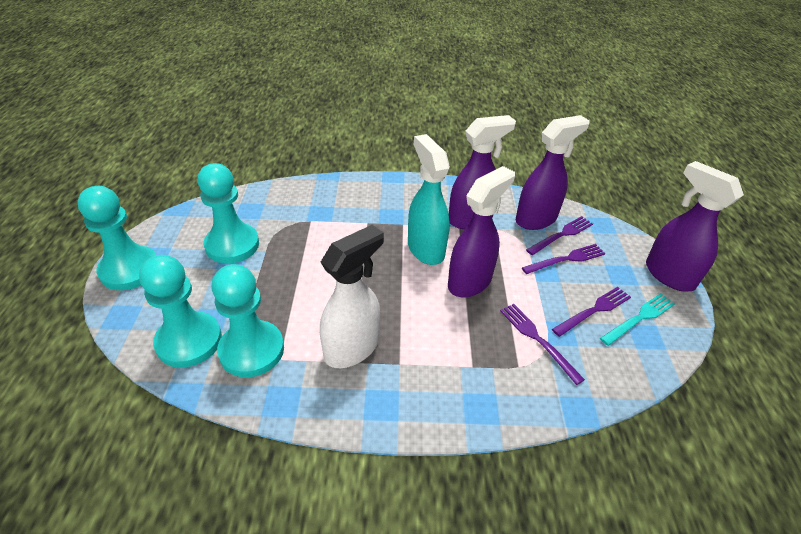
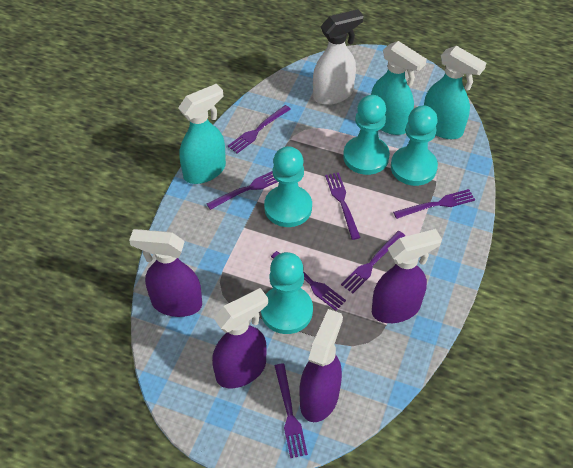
purple fork: [500,304,585,385] [522,244,605,274] [526,216,593,255] [552,287,631,337] = 4 -> [207,171,278,210] [228,105,291,154] [271,251,346,311] [275,364,308,458] [325,172,361,240] [341,231,405,293] [393,189,475,219] = 7
turquoise fork: [600,293,675,346] = 1 -> none = 0
turquoise spray bottle: [408,134,450,265] = 1 -> [178,84,226,184] [371,41,427,135] [424,46,486,139] = 3

